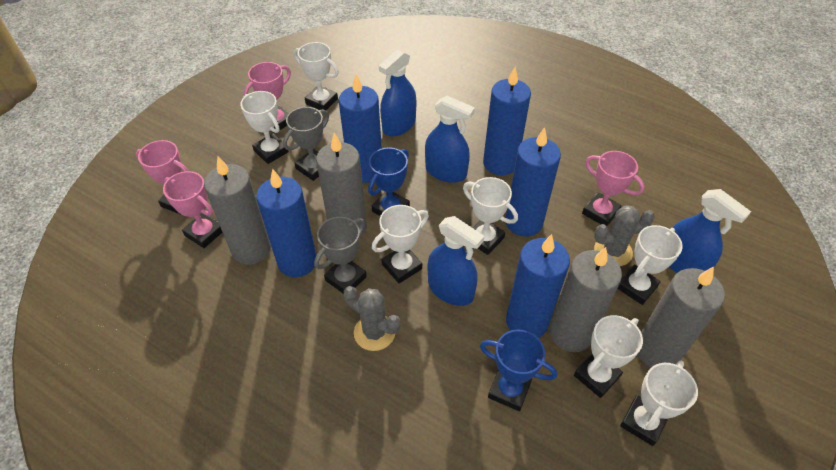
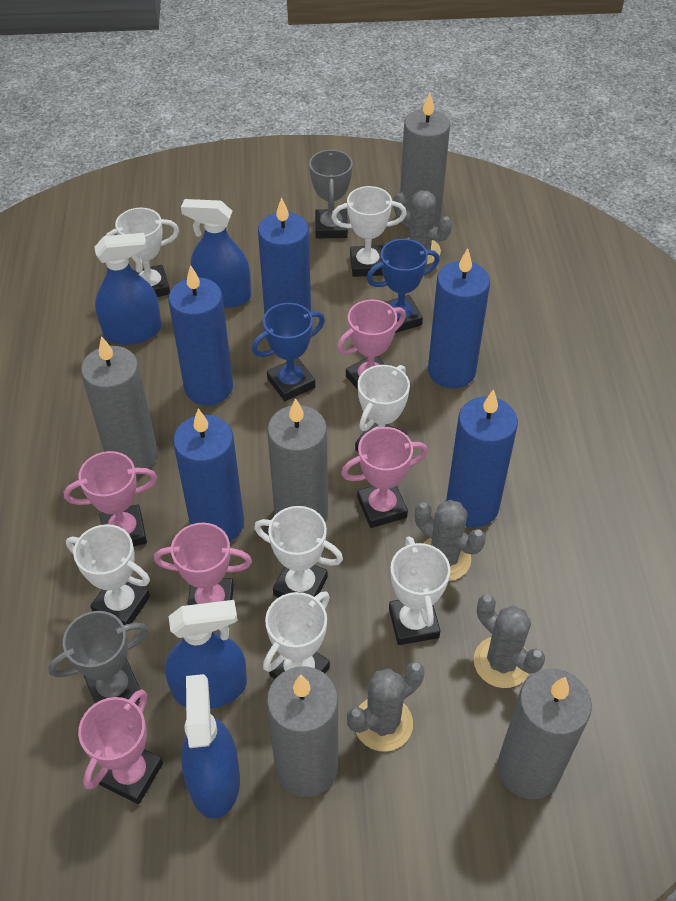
grey cactus: [344,286,400,351] [594,205,655,266] = 2 -> [347,662,424,752] [393,190,452,264] [415,500,486,581] [474,595,545,688] = 4
grey candle: [204,156,271,265] [316,133,367,237] [550,247,622,352] [637,267,725,368] = 4 -> [81,336,158,475] [267,398,328,522] [267,666,338,797] [400,92,450,228] [498,669,592,799] = 5
pink trophy: [136,140,189,215] [163,171,222,248] [244,62,291,131] [582,151,645,226] = 4 -> [64,451,157,547] [78,689,163,804] [154,523,252,605] [337,300,406,389] [341,427,428,528] = 5

